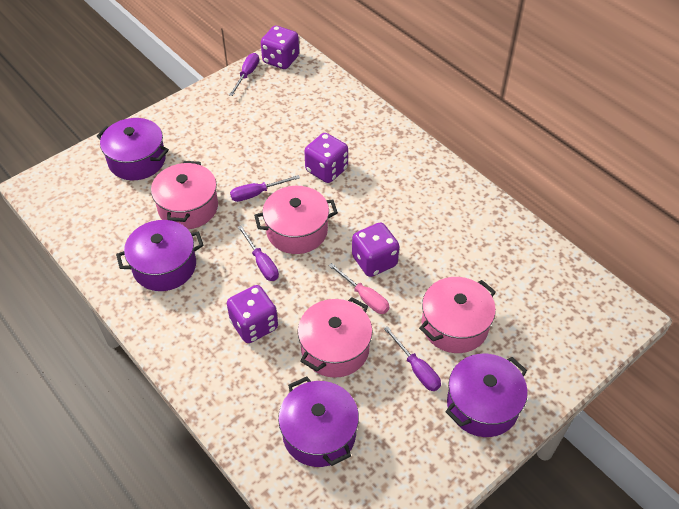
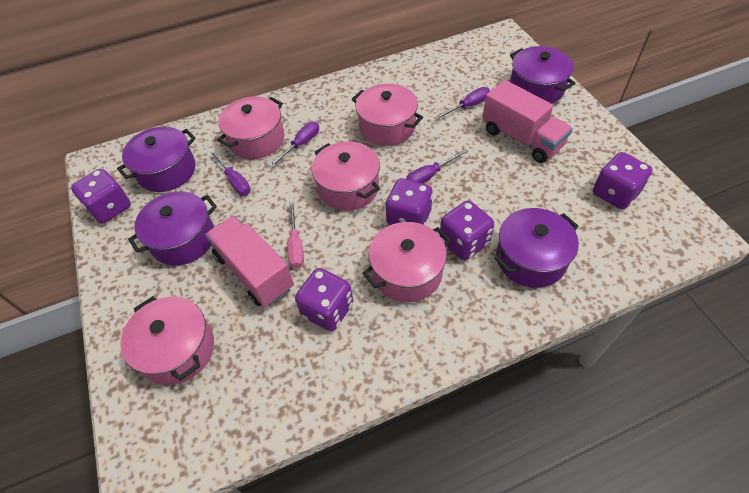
pink pot: [151,161,218,229] [254,186,338,254] [298,297,373,378] [419,277,496,353] = 4 -> [120,296,214,385] [217,96,284,159] [312,141,380,211] [352,84,423,146] [363,222,451,302] = 5
pink truck: none = 0 -> [205,216,294,307] [482,80,573,163] = 2
purple dice: [227,285,278,343] [261,26,299,69] [304,133,348,183] [352,222,399,277] = 4 -> [71,169,131,223] [295,268,353,331] [385,178,433,225] [440,201,494,261] [593,152,652,209] = 5

